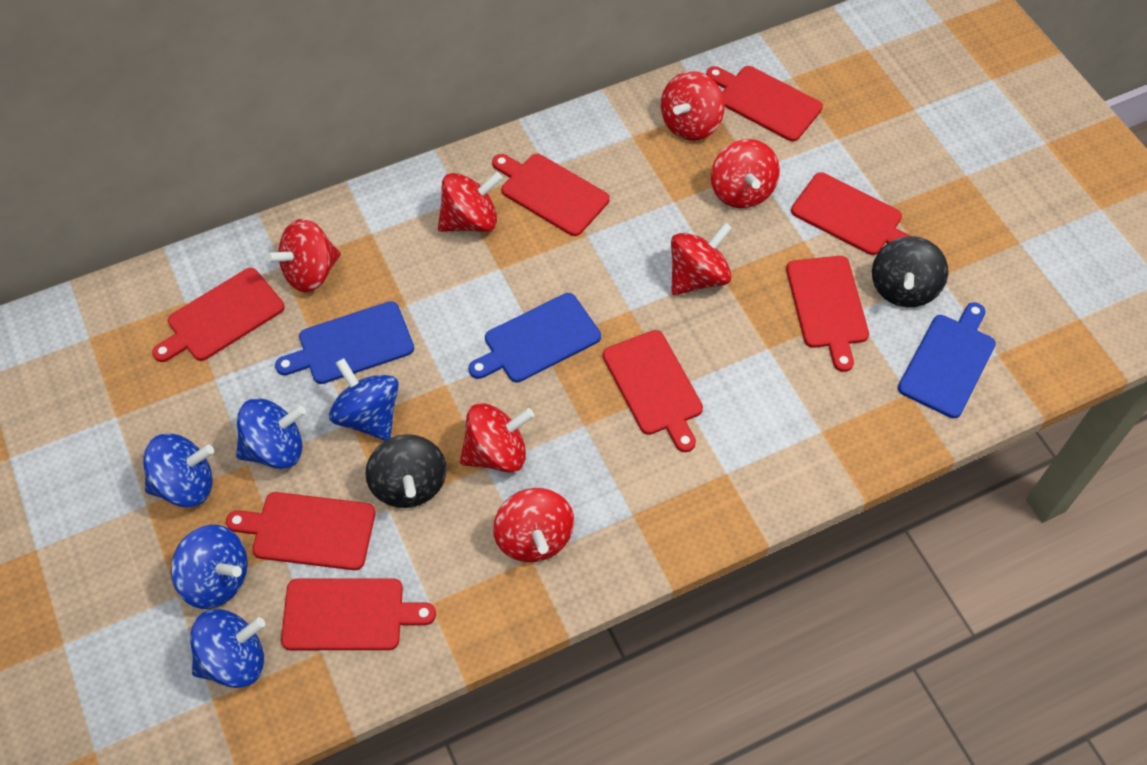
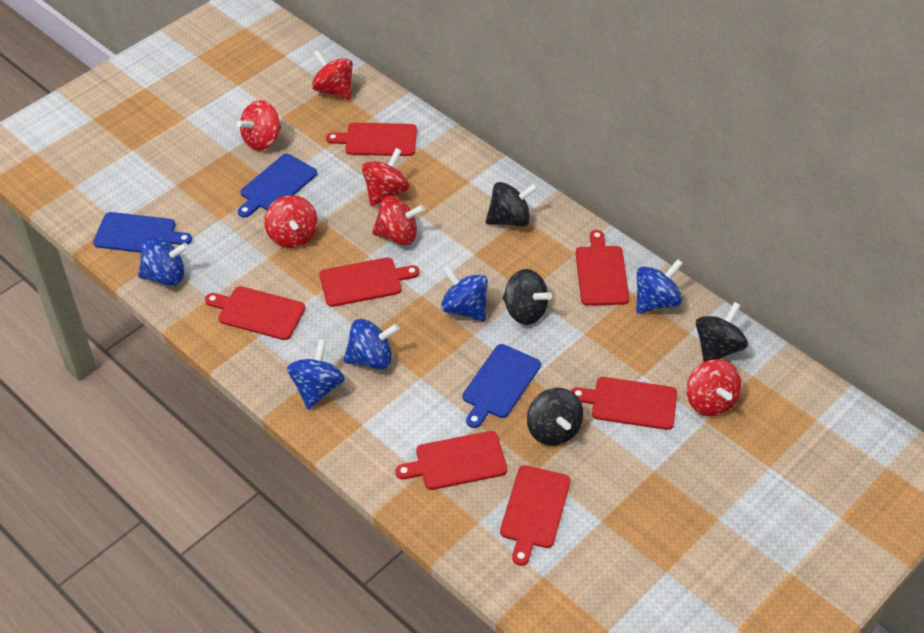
black spinning top: [365,434,447,508] [872,236,948,307] = 2 -> [486,182,538,227] [502,269,552,325] [527,388,584,446] [696,302,748,362] = 4
red cutting board: [152,268,284,362] [226,492,376,570] [281,578,436,650] [492,154,610,236] [603,330,703,452] [706,66,823,141] [786,256,869,372] [791,172,910,255] = 8 -> [205,286,305,340] [320,257,420,307] [326,123,417,156] [396,431,507,490] [500,465,571,566] [571,377,677,430] [575,230,629,306] = 7
red spinning top: [266,219,341,292] [438,172,503,232] [460,403,534,473] [493,488,574,562] [661,71,725,141] [671,222,732,295] [711,139,780,208] = 7 -> [237,100,281,151] [264,195,318,248] [312,50,353,100] [362,148,409,206] [372,196,425,245] [686,359,741,416] = 6

